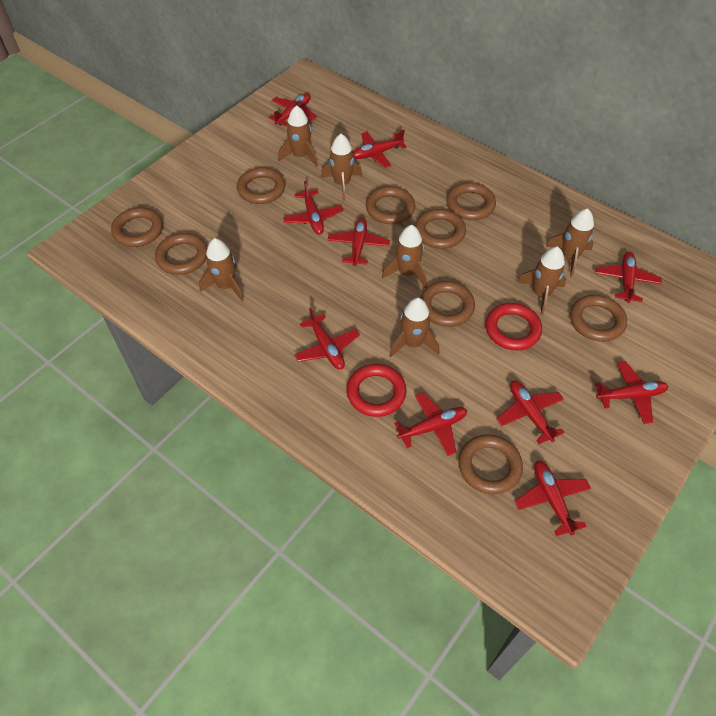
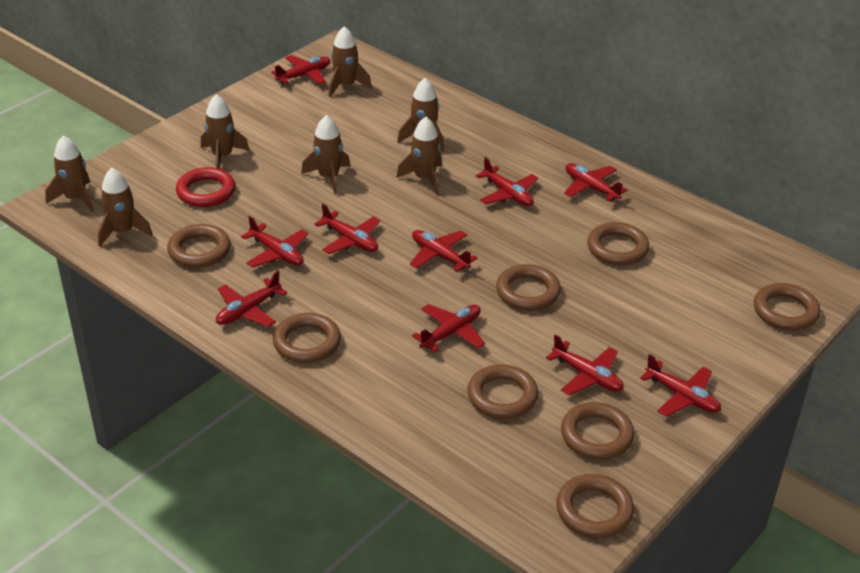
brown ring: [111,207,163,247] [155,233,207,275] [237,167,285,204] [366,186,415,224] [415,209,466,249] [421,281,475,327] [446,182,496,220] [458,434,523,494] [570,295,627,342] = 9 -> [167,224,230,268] [273,313,341,363] [467,364,538,419] [496,264,561,310] [556,474,634,538] [561,402,634,459] [587,222,649,265] [754,283,820,330] = 8
red ring: [346,364,407,417] [485,303,542,350] = 2 -> [176,167,235,207] = 1

